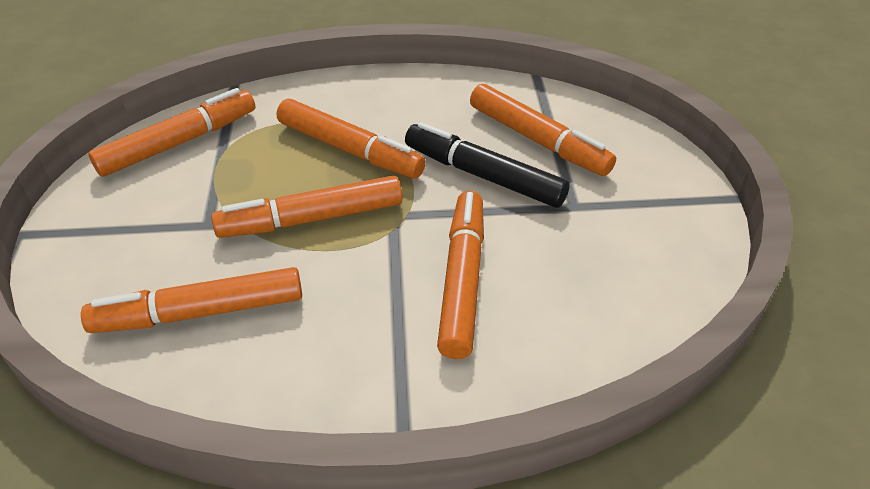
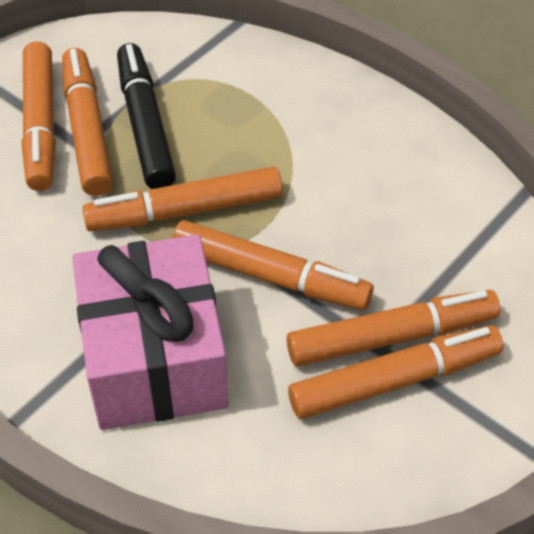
pink gift: none = 0 -> [72,234,229,430] = 1

